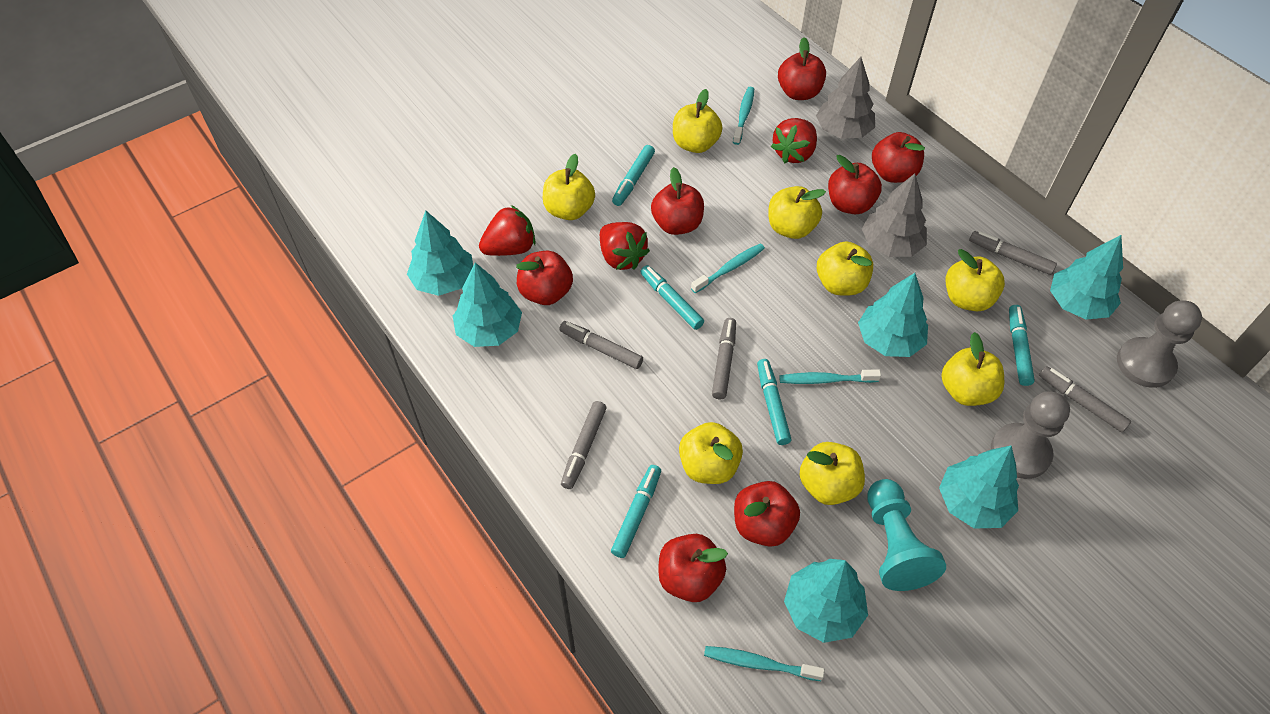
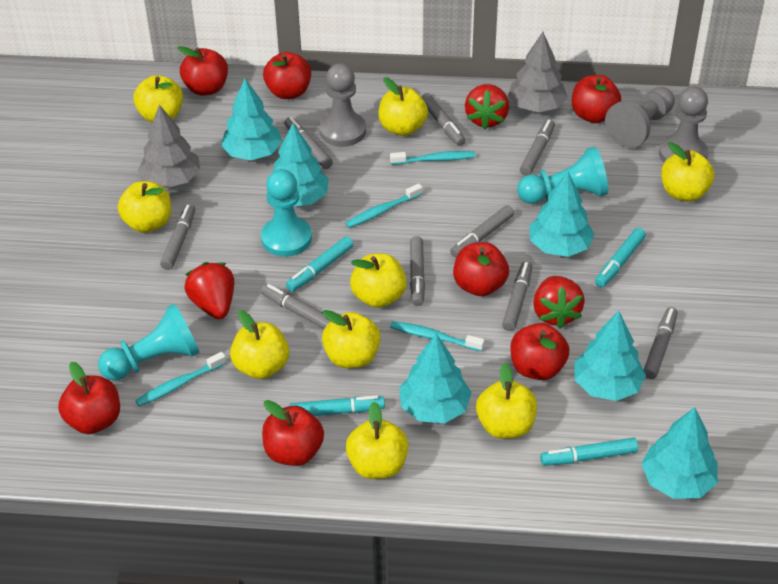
grey marker: [559,321,643,369] [561,401,606,489] [712,318,736,399] [969,231,1057,275] [1039,366,1131,432] = 5 -> [160,204,195,270] [261,284,331,329] [284,117,333,169] [410,236,425,306] [422,93,465,146] [450,205,514,258] [502,261,533,331] [520,119,555,176] [644,307,678,379] = 9
grey pawn: [991,391,1070,479] [1117,301,1202,388] = 2 -> [319,63,366,147] [605,87,675,148] [659,86,708,163] = 3
turquoise marker: [611,465,661,558] [612,145,655,206] [640,265,704,330] [757,359,792,445] [1009,305,1035,386] = 5 -> [286,236,354,292] [289,395,385,416] [540,438,638,466] [595,228,646,288] = 4
turquoise pawn: [867,479,946,591] = 1 -> [98,304,200,381] [261,169,312,257] [517,147,608,204] = 3
yellow apple: [543,154,595,220] [673,89,722,153] [679,422,743,484] [768,186,826,239] [799,442,865,505] [817,241,873,295] [941,332,1004,406] [946,249,1005,311] = 8 -> [118,181,171,233] [133,75,183,122] [230,310,289,379] [322,310,381,368] [346,402,408,479] [350,254,407,308] [378,77,428,136] [476,363,537,439] [661,142,714,202] = 9

